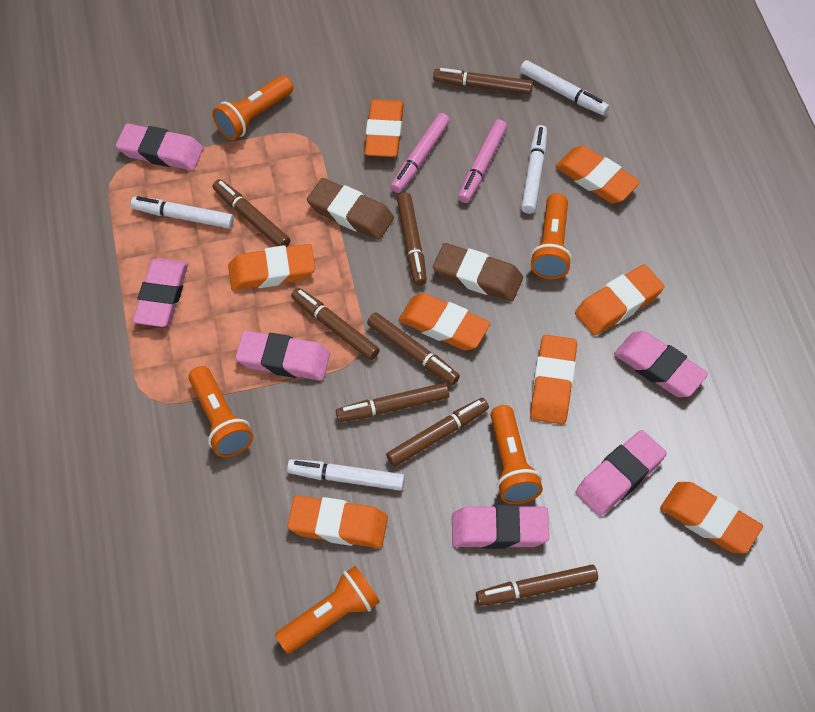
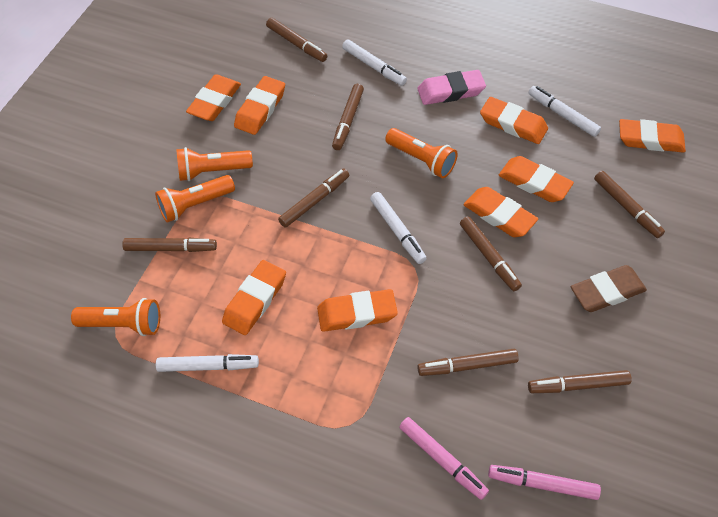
brown eraser: [307,178,394,240] [433,243,523,301] = 2 -> [571,265,647,312] = 1
orange flashlight: [189,366,253,457] [212,75,293,140] [275,566,380,654] [490,405,543,504] [530,193,572,279] = 5 -> [71,298,160,336] [155,175,235,223] [176,147,253,181] [385,128,458,178] = 4
pink eraser: [116,123,203,171] [133,258,188,327] [235,331,330,381] [452,504,549,549] [576,430,667,516] [614,331,708,397] = 6 -> [417,70,486,105] = 1

